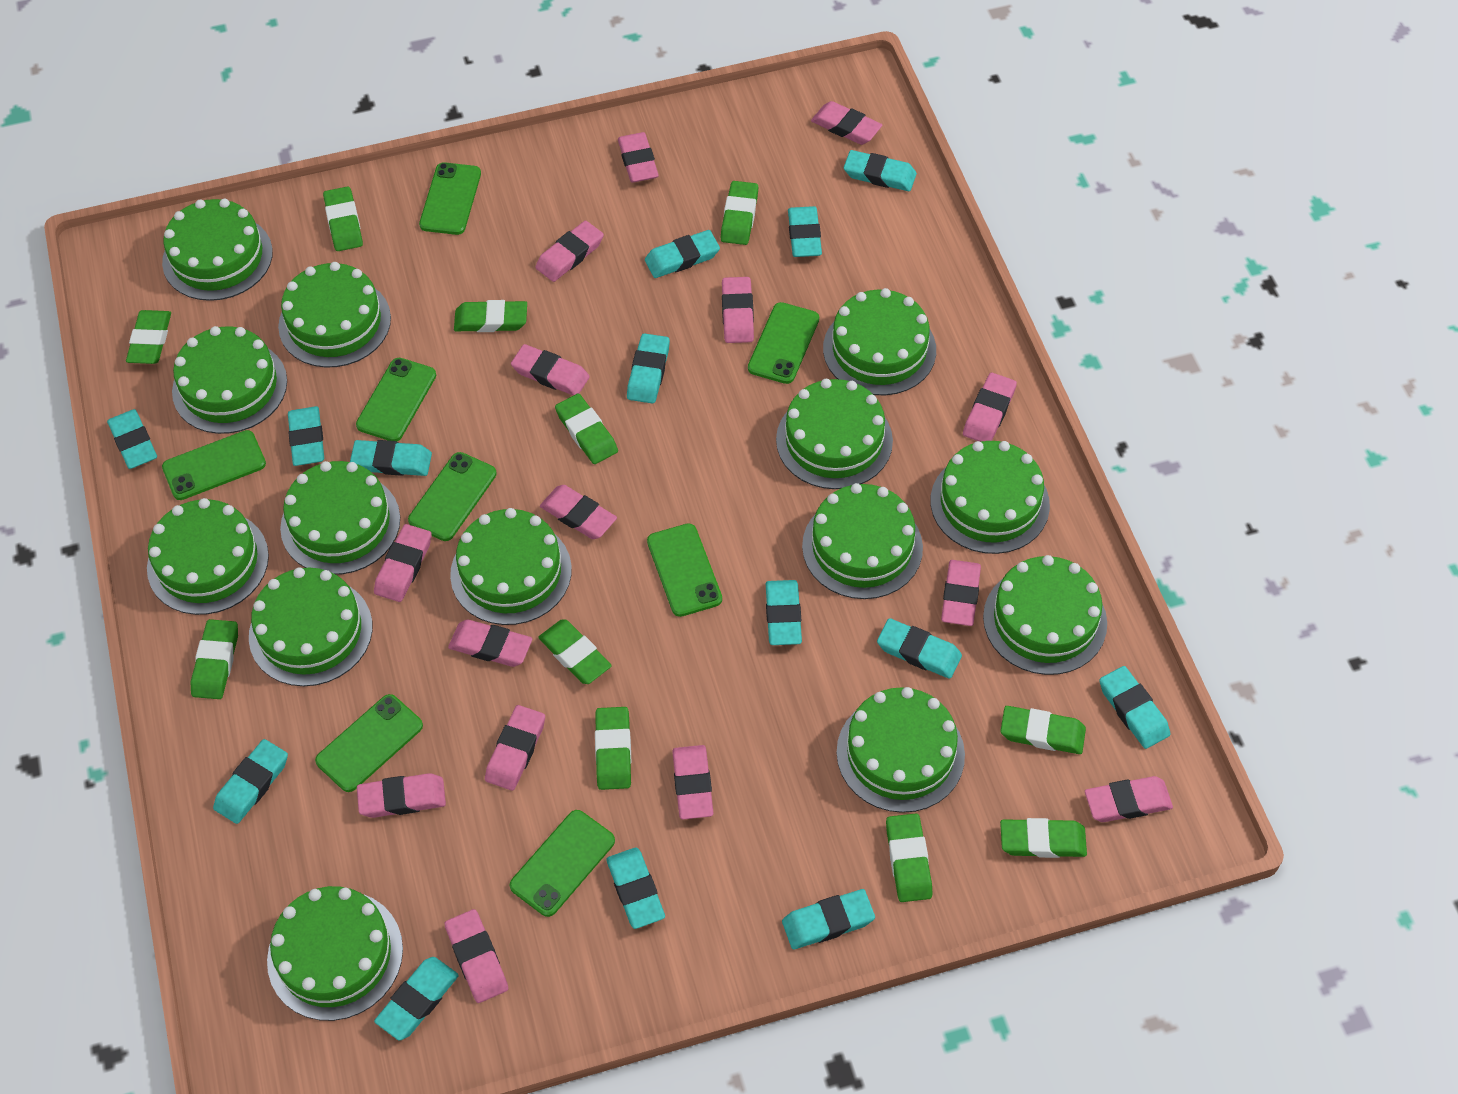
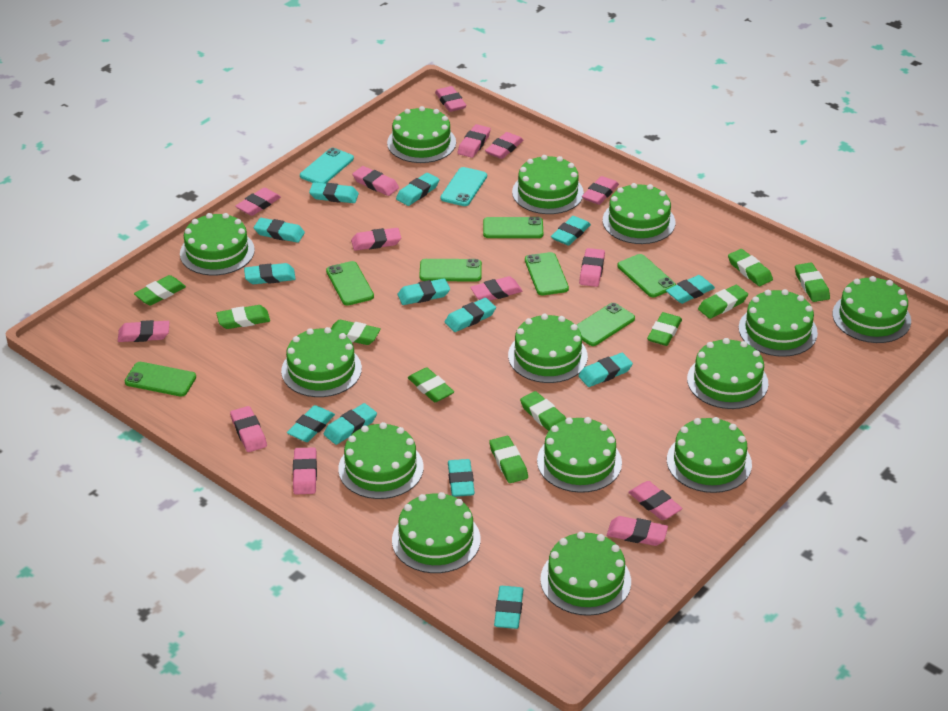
green eraser: [126,310,171,364] [191,619,238,699] [323,186,363,251] [454,300,527,332] [538,619,612,684] [555,393,618,464] [595,707,631,790] [721,181,758,245] [886,813,933,902] [1000,818,1087,858] [1001,706,1086,754] = 11 -> [134,275,186,306] [216,305,270,329] [331,320,381,345] [408,367,454,402] [489,436,528,483] [520,391,566,431] [647,312,682,346] [698,285,748,319] [728,249,773,286] [795,263,830,302] = 10
green phone: [162,430,266,500] [315,694,423,792] [356,358,436,441] [408,452,497,541] [419,162,481,235] [510,810,615,917] [647,523,722,617] [748,302,819,384] = 8 -> [125,362,196,397] [326,261,374,306] [419,259,482,282] [483,217,543,238] [525,252,569,295] [577,303,635,346] [618,254,676,297] = 7
pink eraser: [357,773,446,818] [374,524,432,602] [444,909,508,1003] [448,620,532,667] [485,705,545,791] [511,344,590,395] [536,221,604,282] [540,485,617,539] [618,132,659,183] [672,745,713,819] [722,277,754,343] [811,101,882,145] [941,560,981,626] [963,373,1017,442] [1085,776,1173,822] = 15 -> [118,320,169,342] [230,406,267,452] [235,187,281,216] [293,447,317,494] [351,228,401,251] [352,166,399,196] [435,86,467,112] [457,124,491,158] [470,276,523,301] [485,132,523,159] [579,248,605,287] [582,176,619,205] [607,516,668,546] [628,481,683,520] = 14
turquoise eraser: [107,409,157,469] [213,739,288,824] [288,406,324,466] [350,440,432,476] [374,957,459,1040] [606,848,665,929] [627,333,670,404] [645,230,720,278] [766,580,802,645] [782,889,875,949] [788,206,822,257] [844,150,917,191] [877,618,962,679] [1100,666,1170,749] = 14 -> [244,263,295,284] [254,218,305,243] [287,405,335,442] [309,182,359,203] [324,403,377,445] [396,173,440,206] [398,278,450,305] [445,298,496,332] [448,459,475,497] [494,586,523,629] [551,216,591,246] [578,353,633,387] [666,275,715,304] = 13
turquoise phone: none = 0 -> [300,148,354,184] [440,167,487,206] = 2

